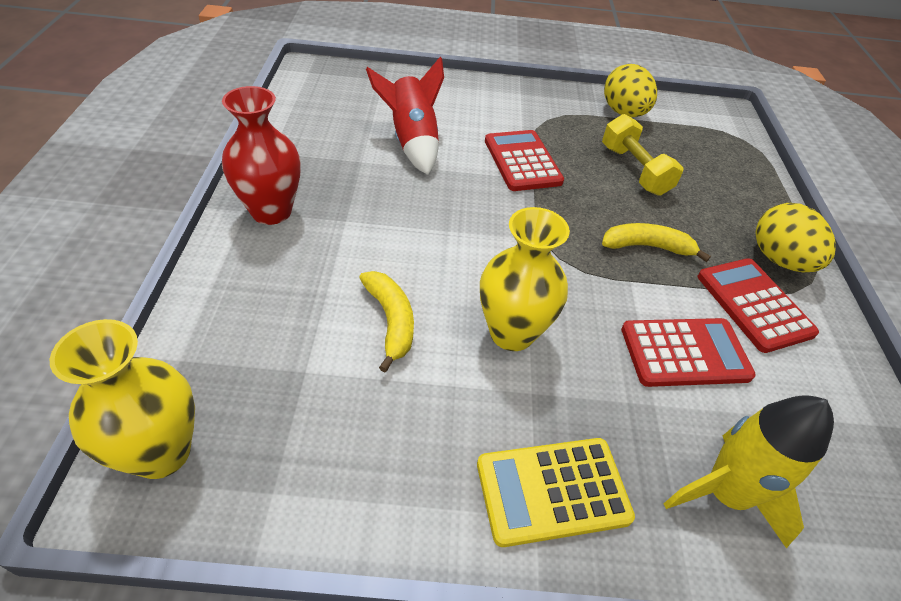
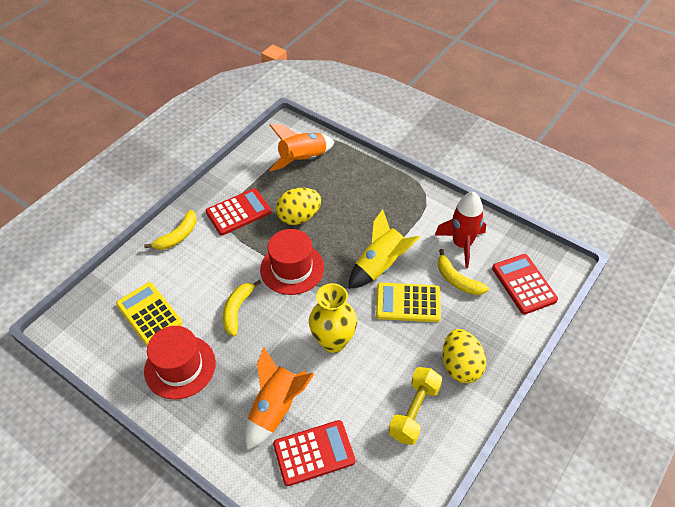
orange rocket: none = 0 -> [245,347,314,450] [269,124,335,171] = 2
red hat: none = 0 -> [144,326,216,400] [260,229,324,295] = 2
red vase: [222,86,300,225] = 1 -> none = 0
yellow banana: [359,271,414,372] [602,223,711,262] = 2 -> [144,210,197,250] [223,280,261,336] [438,249,489,295] = 3
yellow calculator: [477,438,635,547] = 1 -> [116,282,183,346] [376,283,441,322] = 2
yellow vase: [50,319,195,479] [480,207,570,351] = 2 -> [309,283,357,353] = 1

